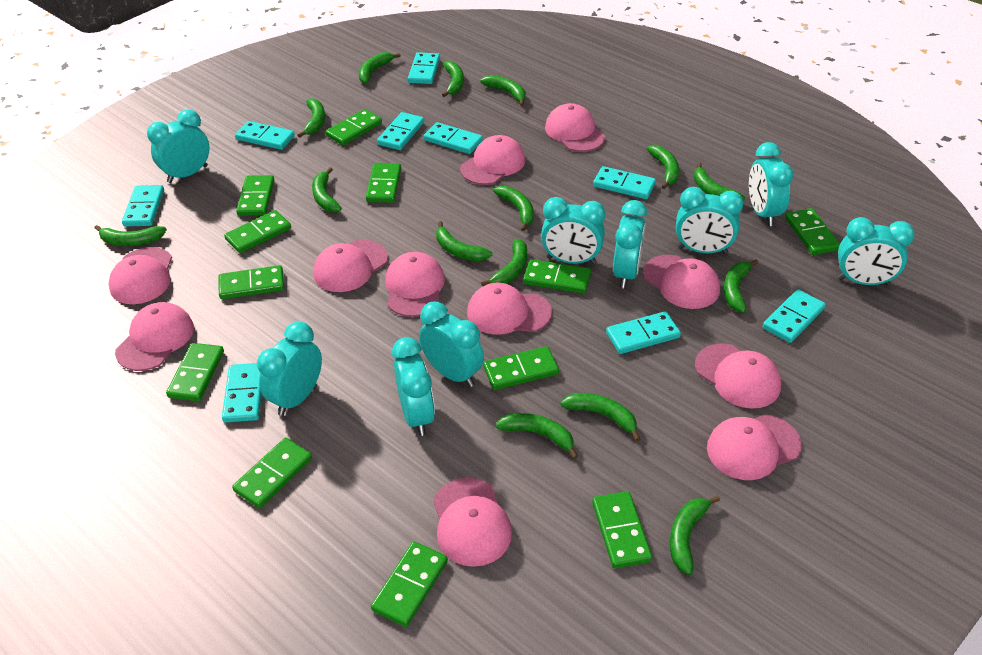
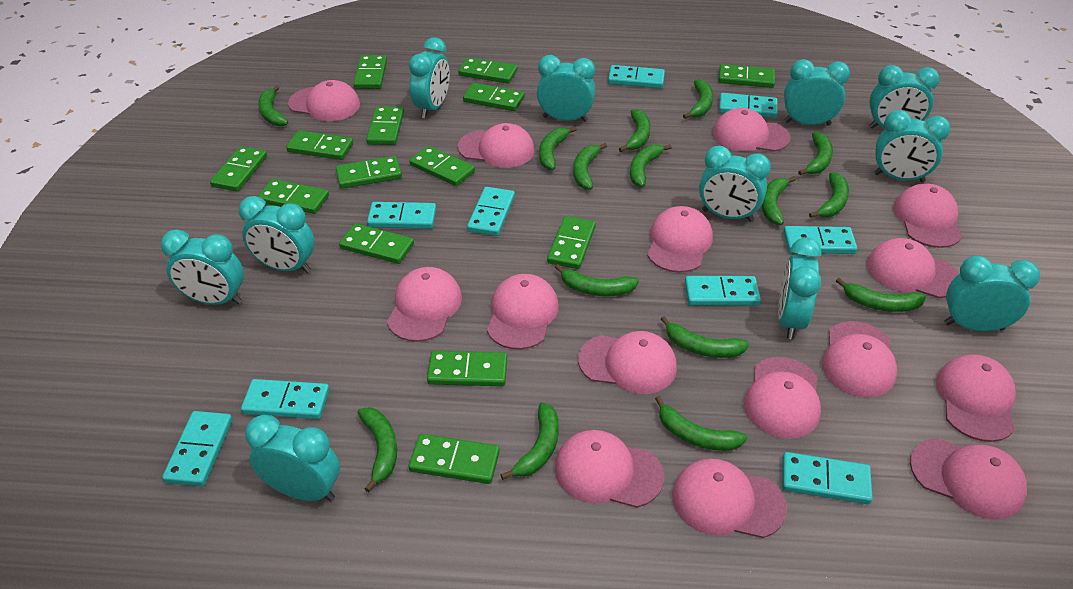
green domino: [166,343,224,401] [218,265,284,299] [224,210,291,253] [232,438,312,508] [236,175,274,216] [326,109,382,145] [366,163,401,203] [371,542,448,627] [483,346,559,390] [523,259,591,294] [592,491,652,568] [785,208,840,255] = 12 -> [210,146,267,192] [258,179,329,214] [286,130,353,160] [336,156,402,189] [339,223,414,264] [353,55,387,89] [366,106,404,145] [409,146,475,186] [409,434,500,484] [427,351,507,386] [458,57,517,84] [463,83,524,111] [547,216,596,269] [719,64,775,88] = 14
pink cap: [109,247,172,304] [115,302,194,371] [313,240,388,292] [385,252,445,317] [433,478,512,567] [460,135,525,185] [467,282,552,335] [545,103,605,152] [643,255,720,309] [695,343,781,409] [707,414,802,480] = 11 -> [288,80,360,121] [387,267,462,342] [458,123,535,168] [487,274,559,350] [555,430,664,508] [578,331,677,394] [647,206,713,273] [672,458,787,538] [713,108,790,152] [744,357,821,439] [822,321,897,397] [867,238,959,298] [894,183,962,248] [910,438,1027,520] [936,354,1016,442] = 15
turquoise clock: [147,109,210,183] [257,321,322,416] [392,337,435,436] [419,302,484,387] [541,197,605,264] [613,200,647,288] [676,187,743,254] [749,142,793,226] [837,217,915,285] = 9 -> [161,229,244,305] [239,196,315,273] [245,415,340,501] [409,37,450,118] [537,55,595,122] [699,146,771,222] [778,238,821,339] [784,59,850,126] [869,65,940,129] [874,110,951,182] [944,256,1040,332] = 11

